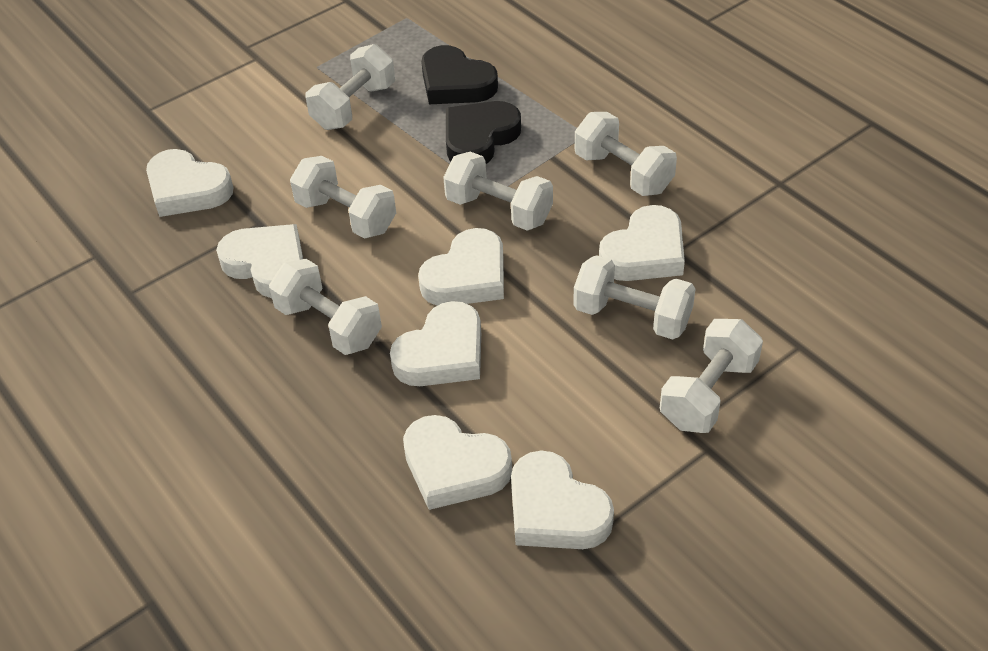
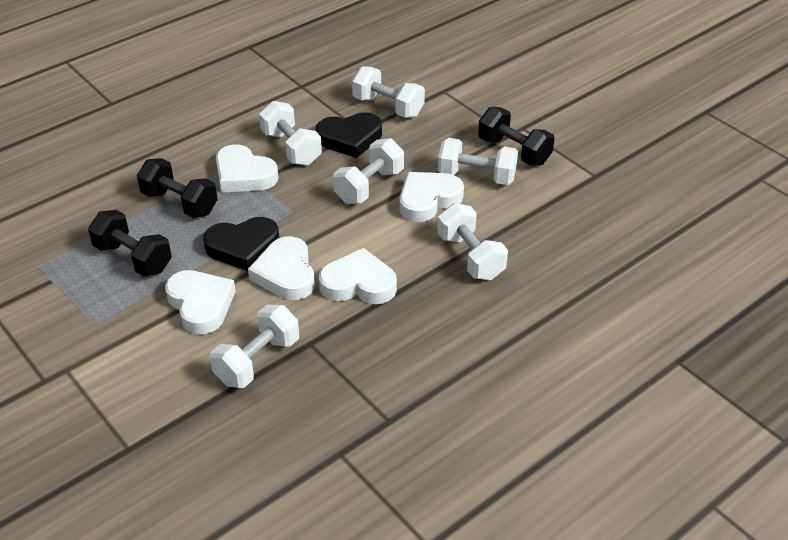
black dumbbell: none = 0 -> [88,210,172,276] [137,158,218,218] [478,107,555,166] = 3
white dumbbell: [269,259,382,355] [290,156,396,238] [305,44,395,130] [443,152,553,231] [573,255,695,339] [575,112,677,196] [660,319,763,433] = 7 -> [210,304,299,388] [259,101,322,166] [333,138,404,204] [352,66,425,118] [437,203,508,280] [438,138,518,185] = 6
white heart: [146,149,233,217] [216,224,303,298] [390,301,481,386] [403,415,512,510] [418,228,504,306] [511,450,614,549] [599,205,685,281] = 7 -> [165,270,236,334] [216,144,278,193] [248,236,315,300] [319,248,397,304] [399,172,464,222] = 5

